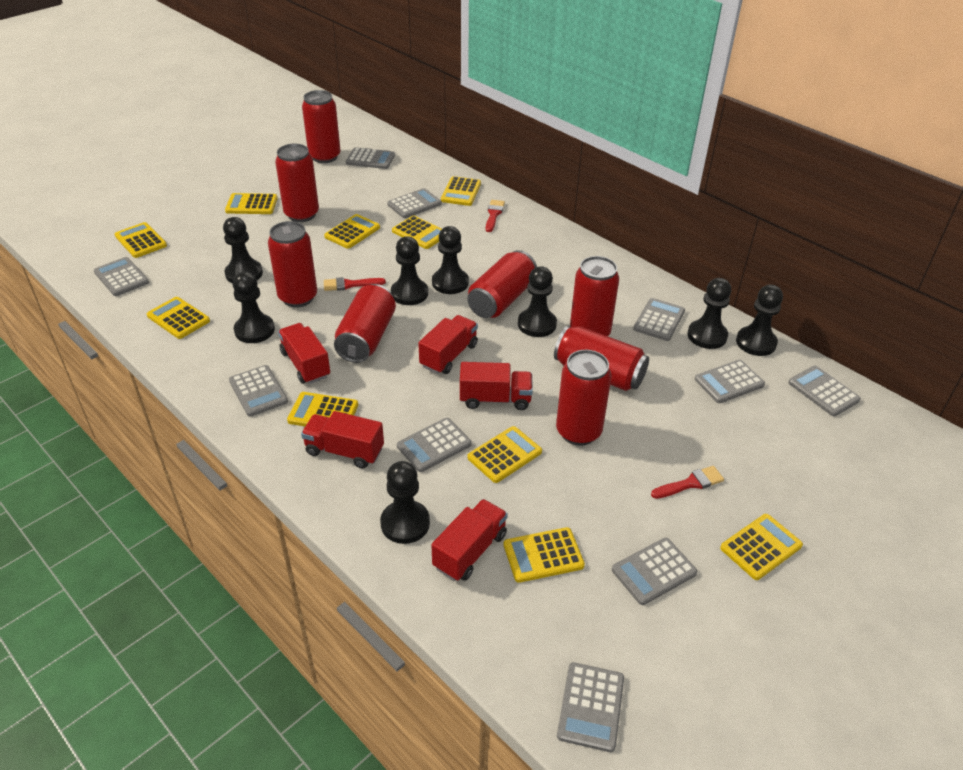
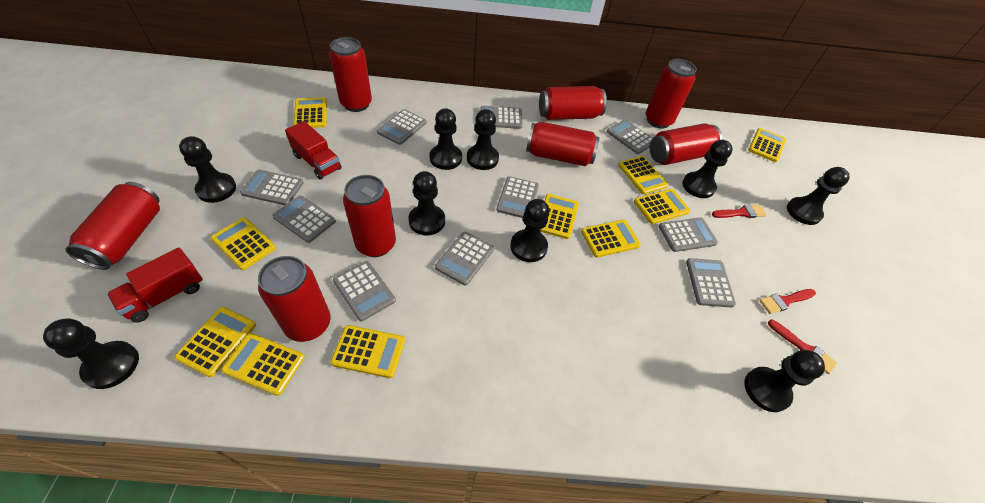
black pawn: [223,217,263,283] [232,272,275,343] [380,461,430,544] [391,236,428,305] [432,226,469,294] [518,266,557,337] [688,278,731,349] [736,285,783,356] = 8 -> [43,318,139,389] [179,136,236,203] [408,171,445,235] [429,108,462,170] [467,109,499,170] [510,199,549,262] [682,140,732,198] [744,350,825,412] [787,167,849,225] = 9
red truck: [278,323,330,384] [301,411,384,469] [418,315,478,374] [431,499,508,581] [460,362,533,410] = 5 -> [107,248,203,323] [285,121,342,180] = 2

